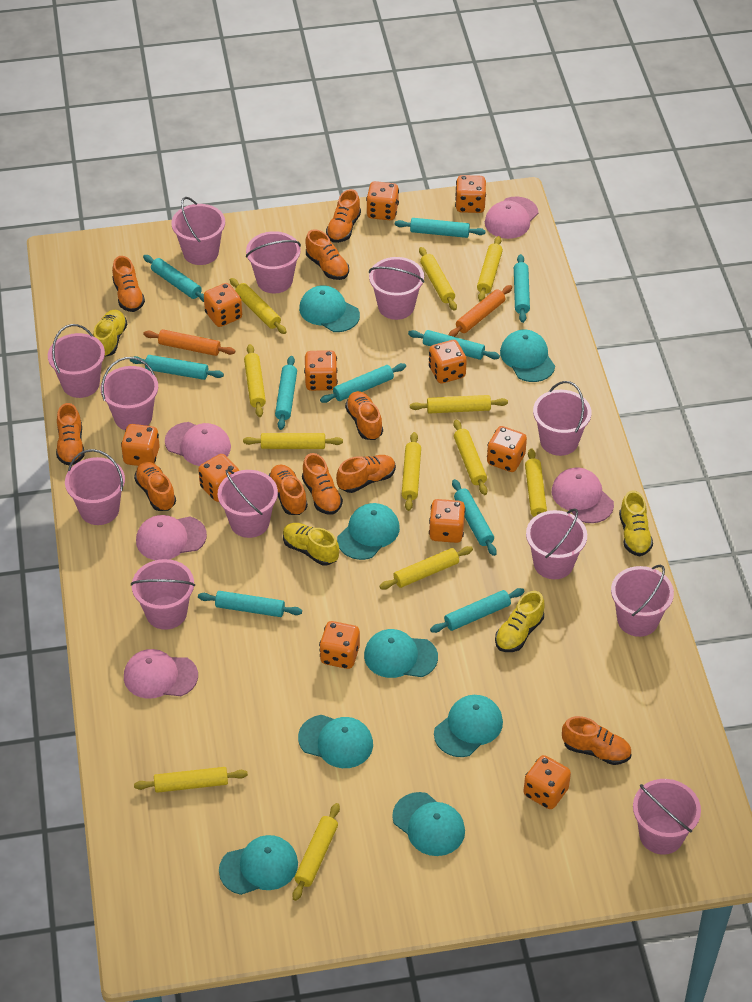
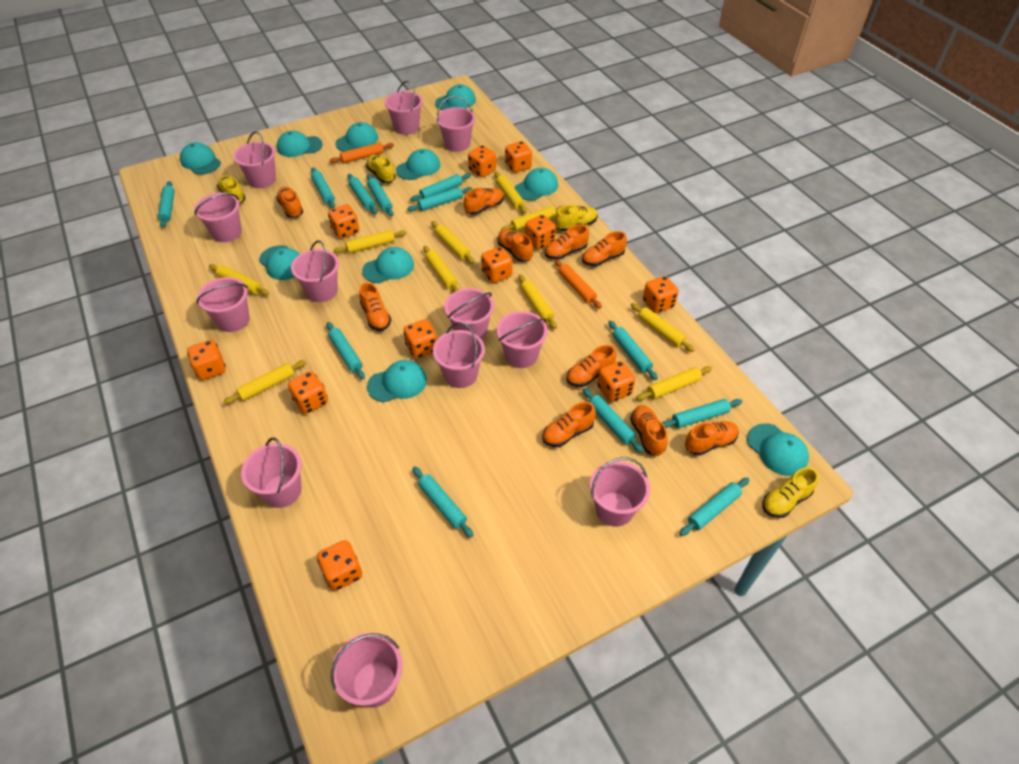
pink cap: [124,649,198,699] [136,515,207,560] [165,422,231,466] [485,196,538,239] [552,467,614,523] = 5 -> none = 0
turquoise cap: [219,835,298,895] [298,715,373,768] [299,285,360,332] [337,503,400,560] [364,629,438,678] [392,792,465,856] [434,695,503,757] [500,330,555,382] = 8 -> [180,143,221,175] [259,245,300,280] [277,131,323,157] [336,122,378,152] [362,247,414,283] [367,360,427,403] [396,149,440,180] [435,84,476,110] [515,168,558,201] [747,423,809,476] = 10
turquoise rolling pin: [130,355,224,380] [143,255,204,302] [198,591,302,617] [275,356,297,430] [320,363,406,403] [395,218,486,238] [408,330,500,360] [430,588,525,633] [452,479,497,556] [514,254,530,323] = 10 -> [158,181,175,228] [311,167,335,208] [326,322,365,379] [347,174,377,215] [367,174,393,217] [407,187,472,212] [410,173,471,201] [412,467,474,538] [583,388,643,453] [608,321,658,380] [662,399,742,428] [679,477,749,536] = 12
yellow rolling pin: [134,767,248,793] [230,278,287,334] [243,433,343,449] [244,344,266,417] [292,803,340,901] [379,546,473,590] [402,432,421,511] [410,395,508,414] [419,247,457,311] [453,420,488,495] [477,236,503,302] [525,448,547,517] = 12 -> [209,264,269,296] [223,360,306,404] [333,230,406,253] [423,246,460,292] [431,221,475,264] [494,172,527,214] [501,206,563,231] [518,275,557,329] [631,303,695,352] [636,366,712,400] = 10

